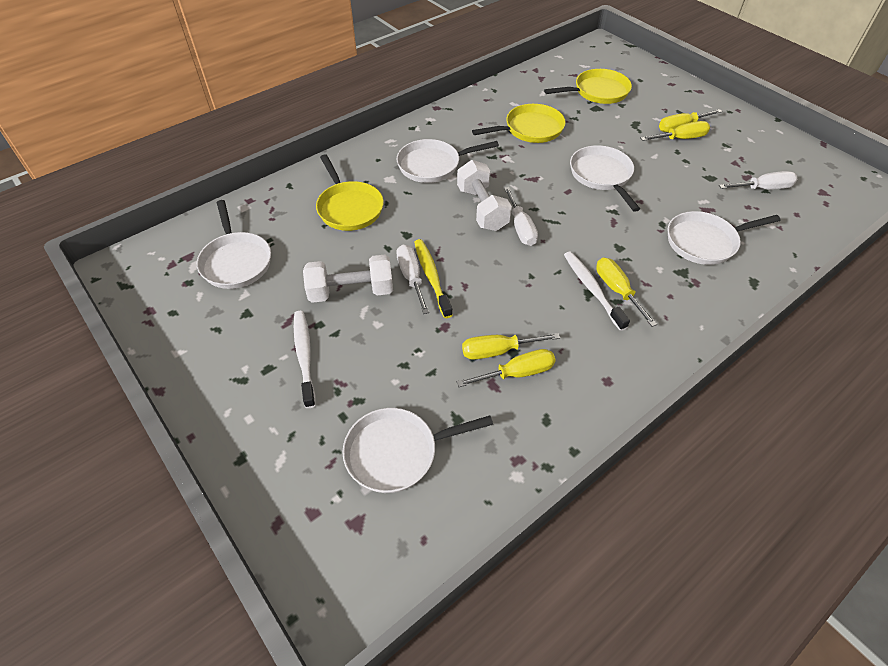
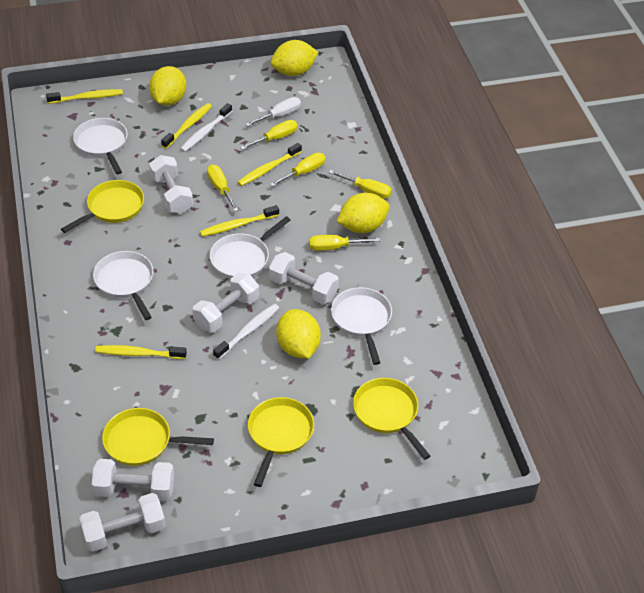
white dumbbell: [303,255,393,303] [457,160,512,231] = 2 -> [79,493,166,552] [92,459,174,500] [149,155,193,214] [193,273,259,332] [269,252,339,304] = 5
white pan: [197,200,271,289] [342,408,493,493] [397,139,499,183] [570,145,640,212] [667,211,781,265] = 5 -> [73,118,128,174] [93,251,154,320] [210,216,290,279] [331,287,392,365] = 4
white screwdriver: [396,244,429,314] [504,187,538,246] [719,171,798,189] = 3 -> [245,97,301,127] = 1
yellow lemon: none = 0 -> [149,66,186,106] [271,40,318,76] [276,309,321,359] [337,193,389,233] = 4
yellow pan: [316,154,384,231] [472,104,566,143] [544,69,632,104] = 3 -> [61,180,144,233] [102,408,214,466] [248,397,314,487] [353,378,430,460] = 4
yellow toothbrush: [414,239,453,318] = 1 -> [46,89,123,104] [95,345,187,359] [161,103,212,149] [200,205,279,237] [238,143,302,186] = 5

